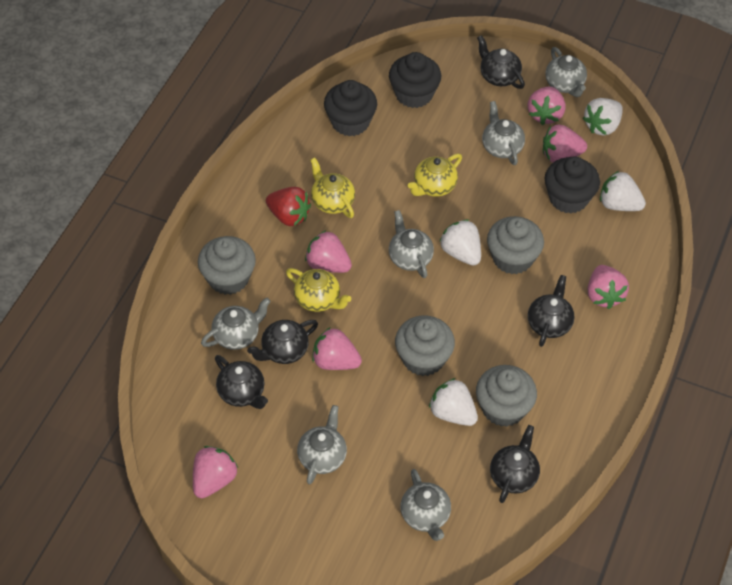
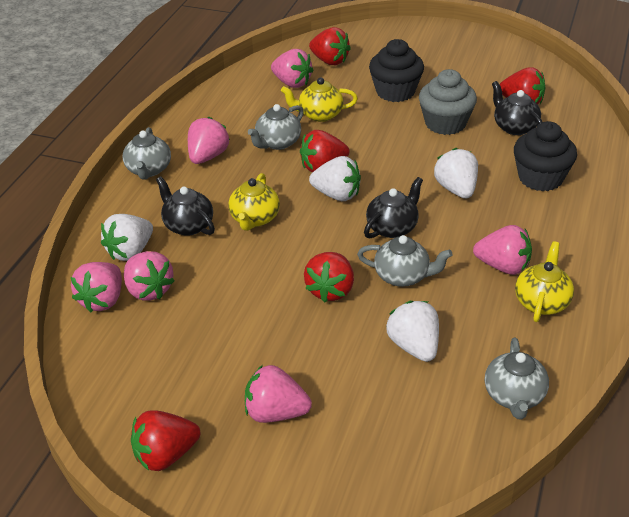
black cupcake: [324,80,377,136] [389,52,441,108] [545,156,600,214] = 3 -> [369,39,424,102] [514,121,577,192] = 2
black teapot: [215,355,268,409] [247,320,318,364] [477,35,525,89] [490,425,540,503] [528,275,574,347] = 5 -> [156,176,215,236] [364,177,423,239] [492,81,542,135] = 3
grey cupcake: [198,236,256,295] [395,315,455,376] [476,365,537,427] [487,216,544,274] = 4 -> [419,69,477,135] = 1
grey teapot: [201,298,271,350] [297,405,347,485] [389,210,434,278] [400,469,451,541] [482,101,525,165] [545,47,587,97] = 6 -> [123,127,171,180] [248,104,304,150] [357,235,453,287] [485,338,549,419] = 4
red strawberry: [266,187,311,226] = 1 -> [131,410,200,471] [300,130,350,172] [304,252,354,303] [309,27,351,65] [500,67,546,105] = 5

